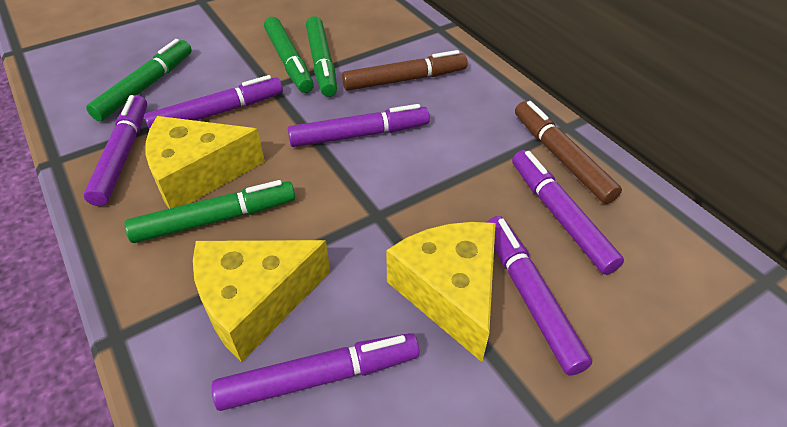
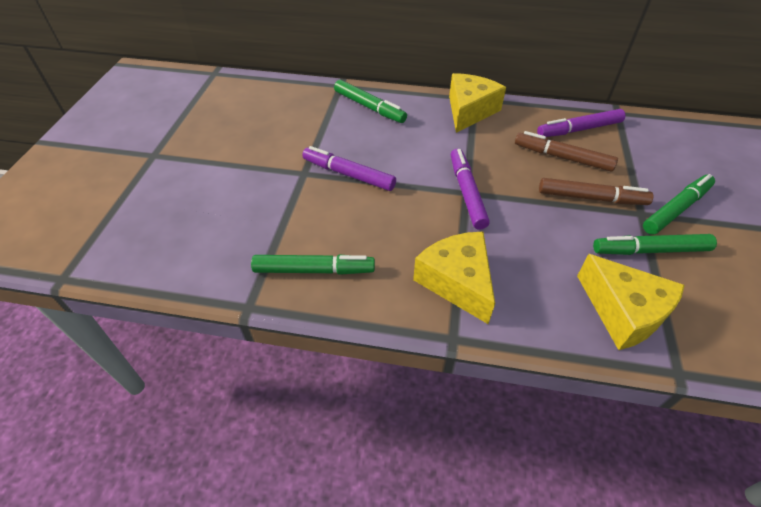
purple marker: [83,95,147,206] [144,75,283,129] [212,333,420,411] [288,104,430,147] [487,216,592,376] [512,150,624,275] = 6 -> [302,146,396,191] [451,148,490,230] [537,109,625,137] = 3

